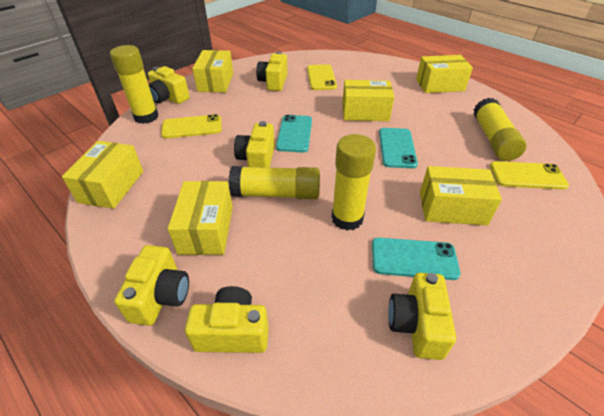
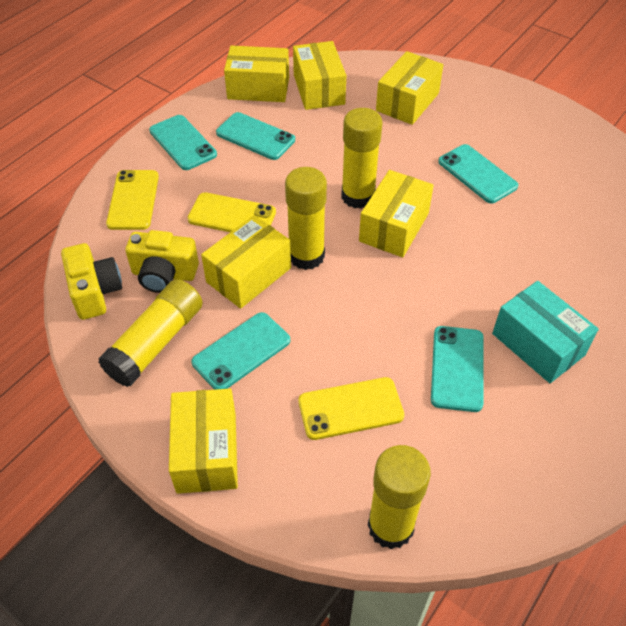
turquoise box: none = 0 -> [492,281,599,383] = 1
turquoise phone: [276,115,312,152] [372,238,460,280] [379,128,418,168] = 3 -> [149,115,217,170] [191,312,290,390] [216,112,295,160] [431,326,484,412] [438,144,518,203] = 5
yellow camera: [114,245,189,326] [148,66,190,104] [185,286,269,353] [234,121,275,168] [256,52,287,91] [388,273,456,360] = 6 -> [61,243,122,320] [125,230,199,293] = 2

